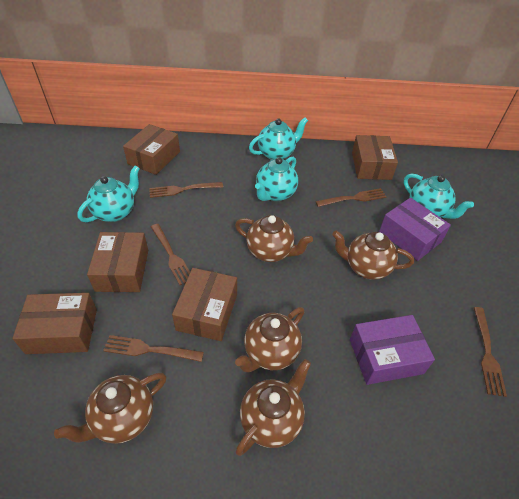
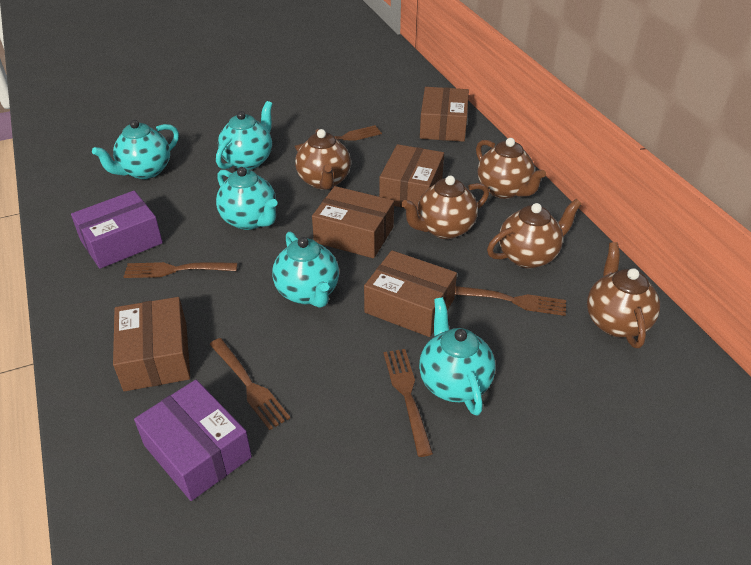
turquoise teapot: [77,166,140,222] [249,117,308,160] [255,157,298,201] [404,174,474,219] = 4 -> [92,120,179,179] [216,101,273,170] [216,167,278,230] [272,232,339,308] [419,297,496,416] = 5

